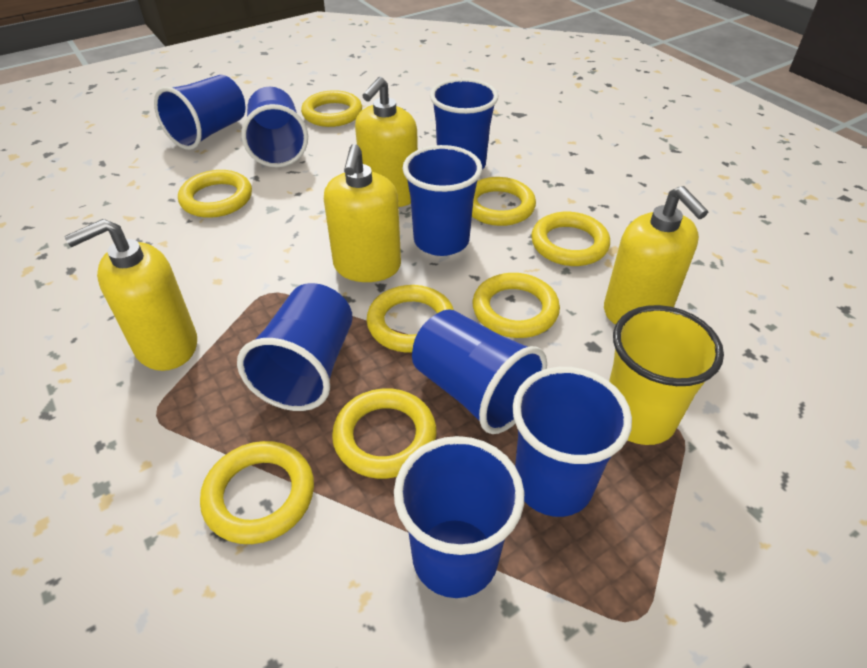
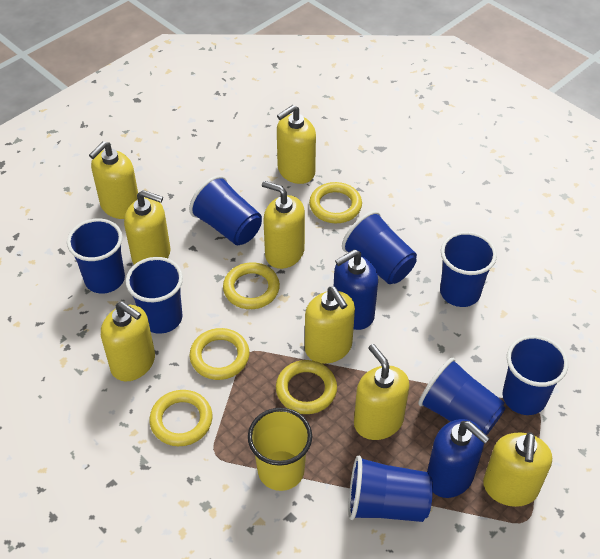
blue soap dispenser: none = 0 -> [334,249,378,330] [427,419,490,498] = 2
yellow ring: [178,170,252,218] [200,441,314,544] [301,90,362,127] [332,388,436,479] [367,285,454,353] [472,177,536,226] [473,273,560,338] [531,212,610,266] = 8 -> [149,390,212,446] [190,328,249,380] [223,262,280,309] [276,360,337,414] [309,182,362,223] = 5
yellow soap dispenser: [64,219,197,371] [324,144,401,282] [355,77,418,207] [604,186,708,324] = 4 -> [89,141,138,219] [101,302,155,381] [124,190,170,265] [262,181,305,269] [277,105,316,184] [305,287,355,364] [354,344,409,440] [483,432,552,507] = 8

